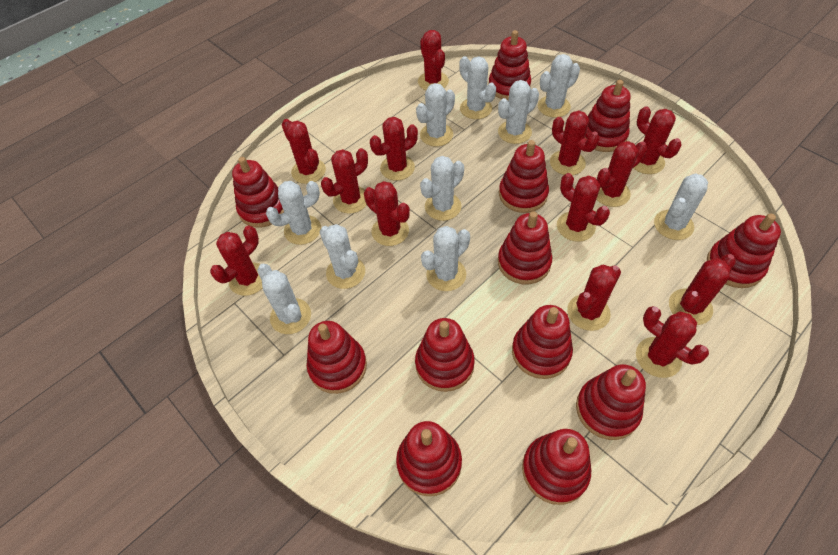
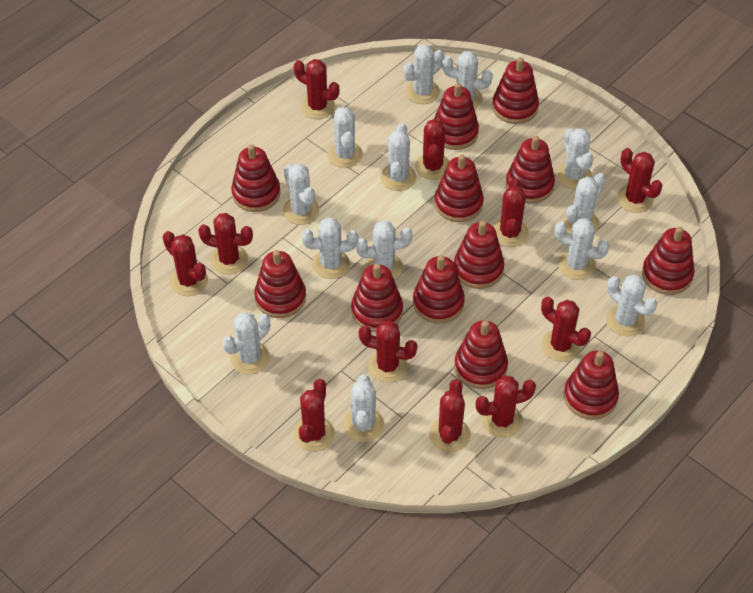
red cactus: [210,226,263,296] [282,119,326,184] [321,148,368,214] [364,181,410,246] [370,117,418,181] [418,30,449,90] [550,110,600,175] [557,173,610,242] [567,265,621,331] [596,141,647,207] [633,106,681,174] [636,306,709,378] [669,254,736,325] = 13 -> [163,231,208,296] [198,213,253,274] [294,59,339,119] [294,379,335,452] [359,320,418,383] [415,119,449,180] [429,379,470,452] [476,376,536,438] [493,178,529,247] [541,297,591,362] [617,148,662,213] = 11
white cactus: [257,264,311,334] [266,181,321,245] [320,224,365,289] [416,83,455,147] [420,156,464,221] [421,226,470,291] [459,56,496,119] [498,80,539,144] [538,54,580,117] [654,173,708,240] = 10 -> [222,312,270,374] [283,164,320,225] [302,217,358,279] [327,107,363,168] [343,374,384,442] [356,220,412,280] [380,123,416,191] [403,44,444,104] [442,51,493,109] [555,219,610,280] [556,128,593,189] [562,173,606,234] [606,274,657,336] = 13

